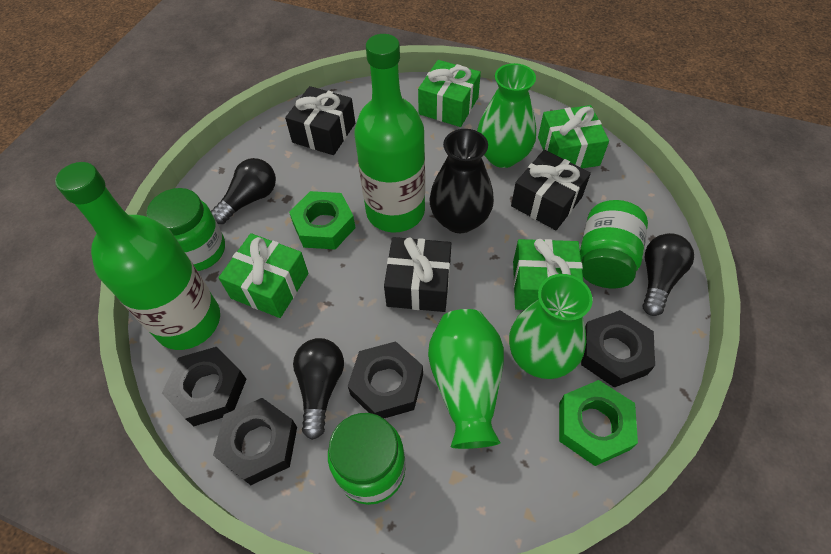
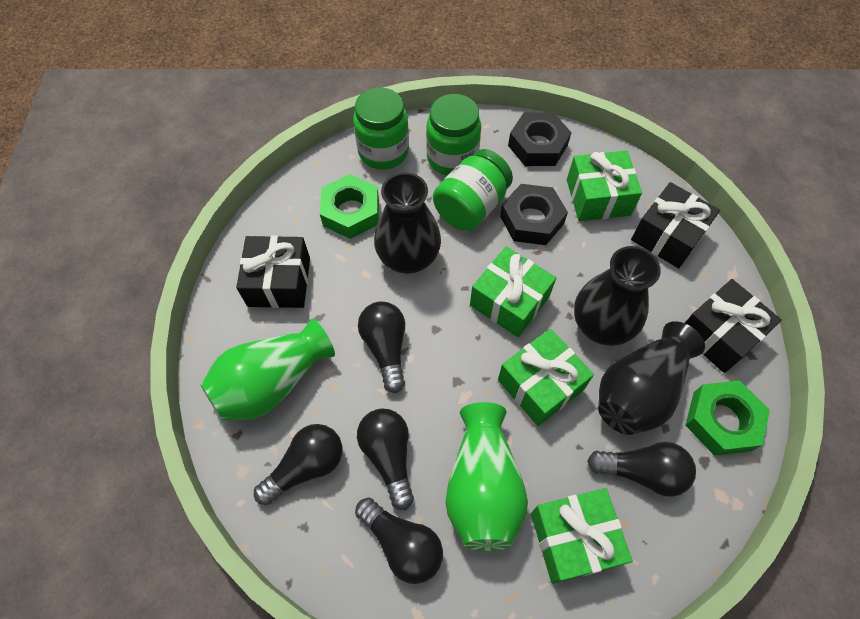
black light bulb: [211,158,276,224] [293,338,344,440] [643,233,694,316] = 3 -> [254,424,342,505] [355,497,443,584] [357,408,414,510] [358,301,405,393] [587,442,696,497] = 5
black nut: [162,347,246,426] [213,398,297,485] [348,341,423,418] [581,310,655,387] = 4 -> [500,184,568,245] [508,113,572,166] = 2
black vase: [429,129,494,233] = 1 -> [374,172,441,274] [574,246,661,346] [598,321,705,435] = 3
green bottle: [55,162,220,350] [354,34,425,233] = 2 -> none = 0
green vase: [428,309,504,449] [477,63,536,168] [509,274,593,379] = 3 -> [201,319,335,421] [445,402,528,551] = 2

